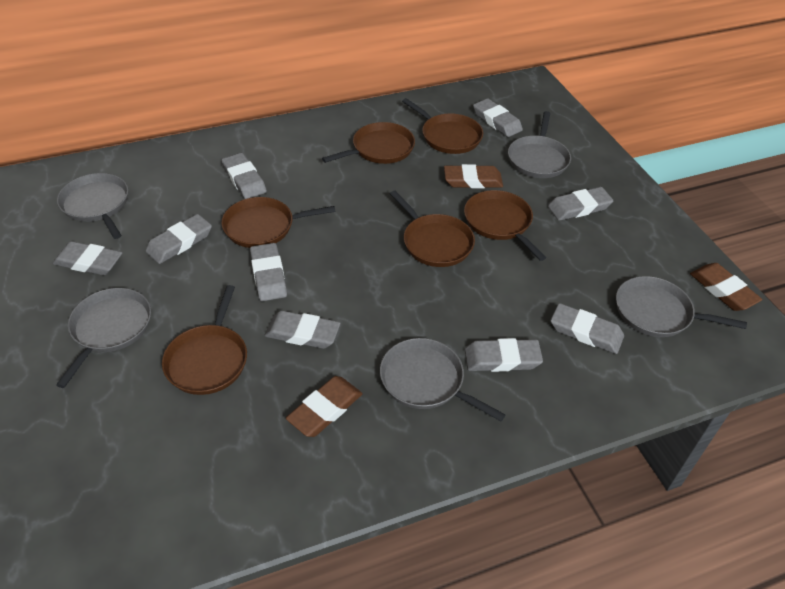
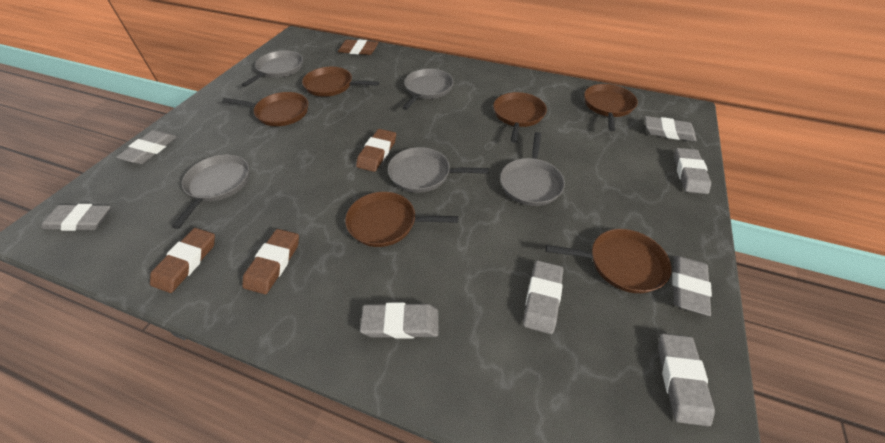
brown eraser: [286,376,362,437] [444,164,503,188] [690,263,763,311] = 3 -> [150,228,215,293] [242,229,299,294] [338,39,379,55] [356,129,396,172] = 4
grey eraser: [52,241,123,275] [146,214,212,264] [222,153,267,199] [250,243,287,301] [264,311,340,349] [465,338,543,372] [473,98,523,137] [548,187,613,221] [551,303,624,354] = 9 -> [42,204,111,231] [116,130,177,164] [360,302,438,339] [523,261,563,334] [645,116,696,142] [658,334,715,427] [672,256,712,316] [674,148,711,194] = 8

